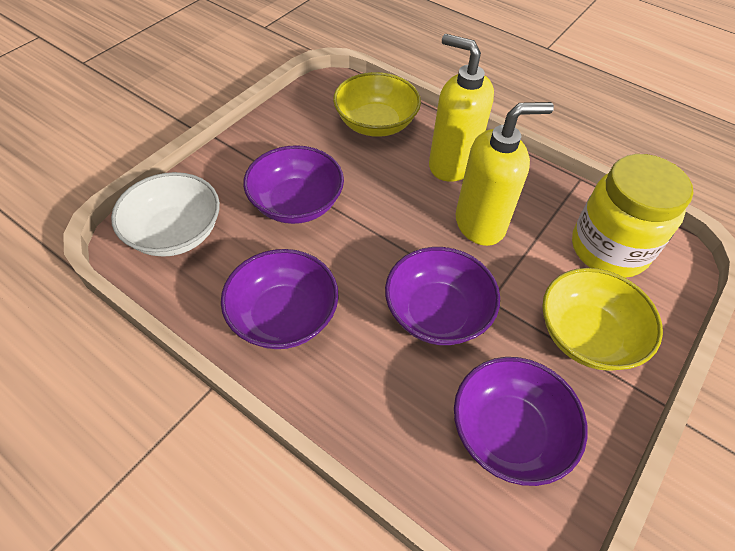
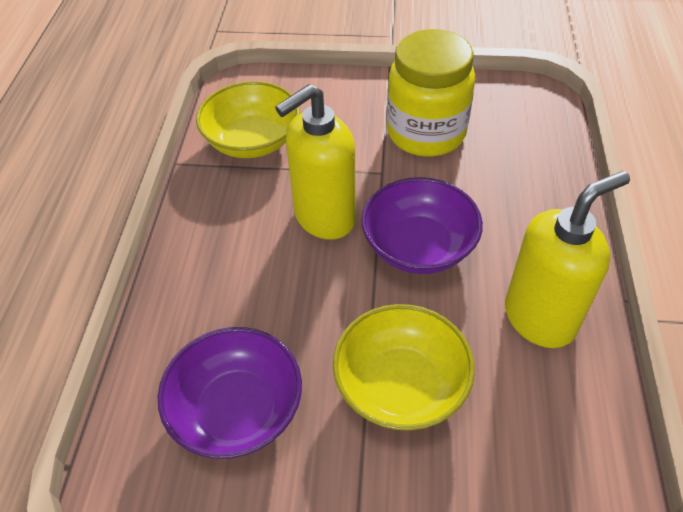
purple bowl: [221,249,339,349] [243,145,344,224] [385,247,500,345] [454,357,588,486] = 4 -> [158,327,302,459] [362,177,483,274] = 2
white bowl: [111,172,220,257] = 1 -> none = 0

